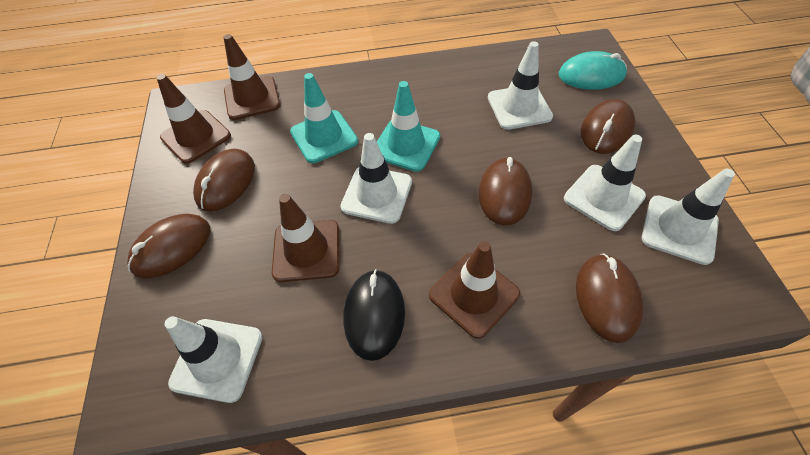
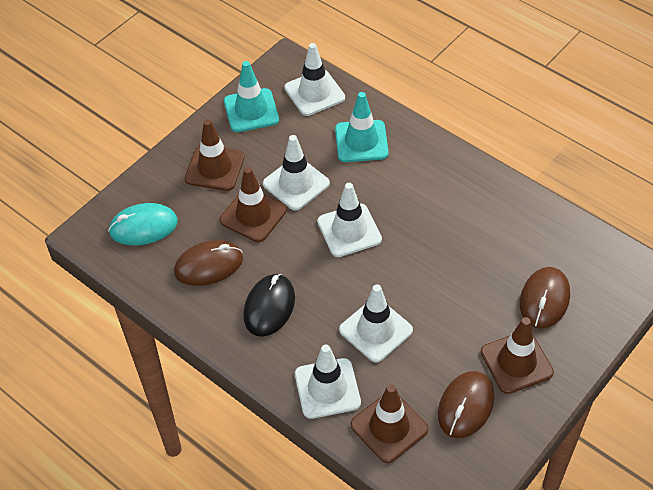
brown mouse: [127,214,210,278] [193,149,255,211] [479,157,532,225] [576,253,643,343] [581,99,635,154] = 5 -> [174,240,243,286] [438,371,494,438] [520,267,570,329] = 3

